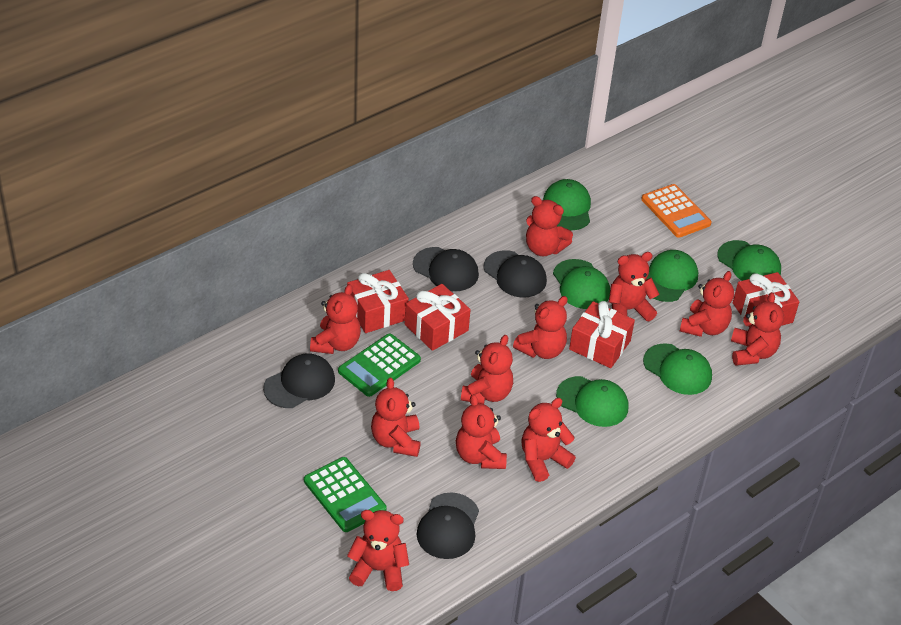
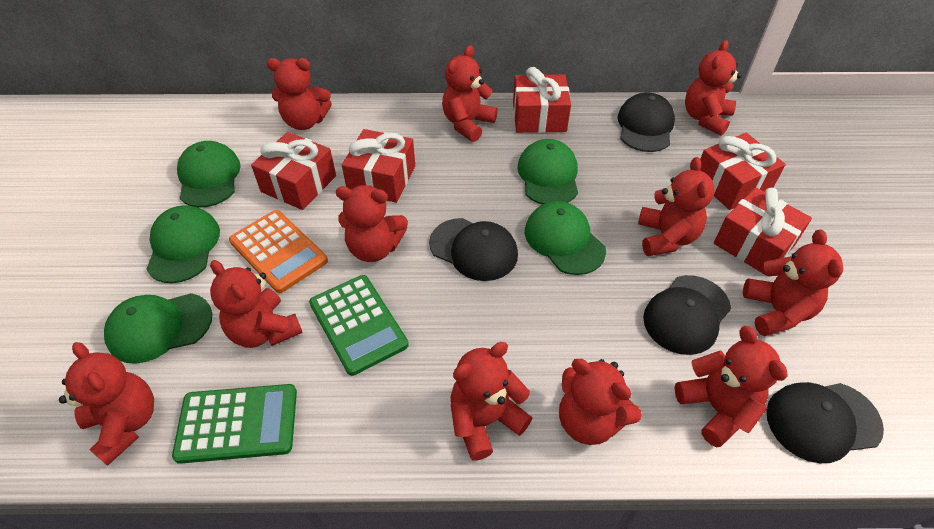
green cap: [543,179,591,230] [553,259,610,309] [556,376,628,427] [643,343,712,395] [646,250,698,302] [717,240,781,281] = 6 -> [104,293,212,364] [146,205,220,283] [177,141,241,208] [518,139,578,205] [525,201,606,275] = 5
red gift: [347,270,409,333] [405,284,471,351] [569,301,635,368] [733,272,799,328] = 4 -> [251,132,336,210] [342,129,415,203] [513,67,571,133] [700,133,786,210] [714,187,812,276] = 5

